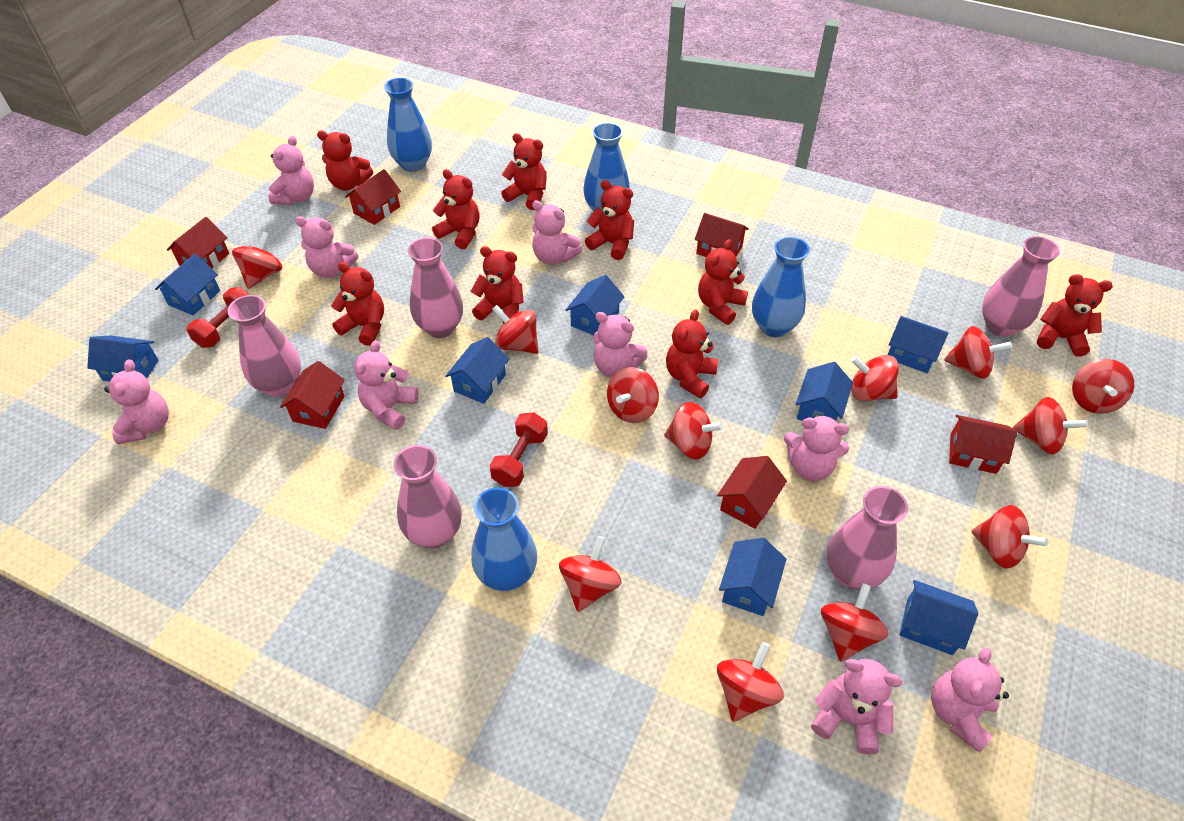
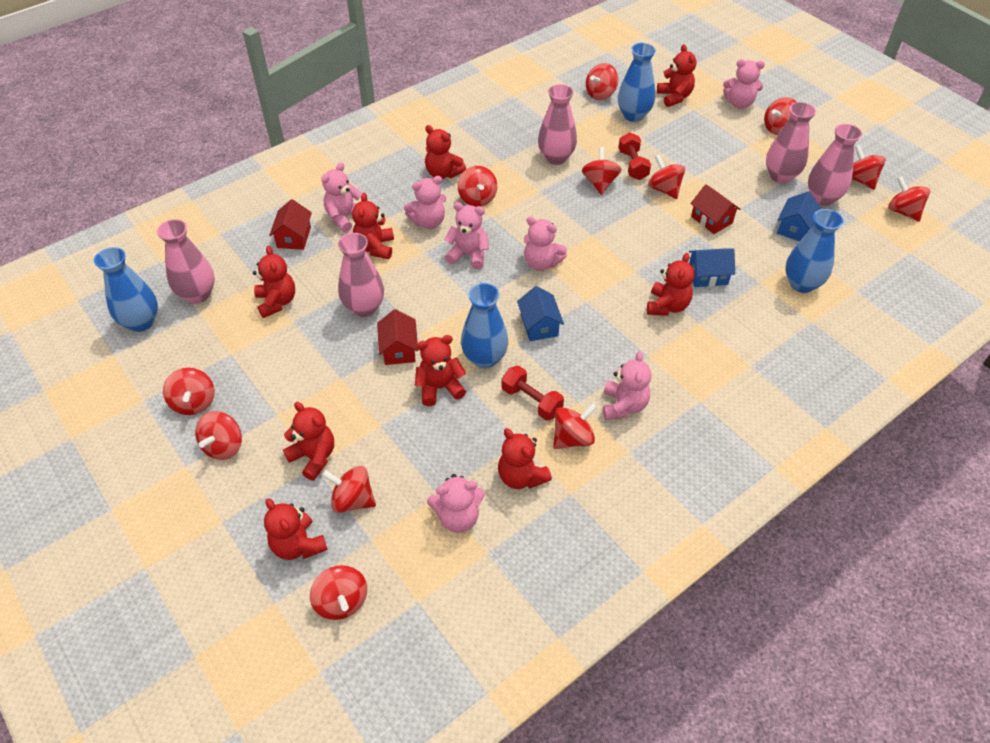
blue house: [87,335,159,382] [155,254,220,315] [445,337,509,404] [565,275,624,335] [719,538,786,616] [796,362,853,421] [888,316,948,373] [899,580,978,655] = 8 -> [517,286,564,341] [689,248,735,287] [777,191,821,241] = 3
pink teddy bear: [104,359,169,444] [269,136,314,205] [295,216,358,278] [354,340,419,430] [532,200,582,265] [593,312,647,377] [784,415,849,481] [811,659,902,754] [931,647,1009,753] = 9 -> [321,162,362,232] [404,176,446,229] [427,474,485,533] [444,202,489,269] [524,216,567,271] [603,351,652,420] [723,59,765,109] = 7
red house: [167,217,229,268] [280,361,345,429] [345,169,401,225] [695,213,749,257] [717,456,787,529] [949,415,1017,474] = 6 -> [269,199,312,250] [377,309,418,365] [690,184,741,234] = 3

